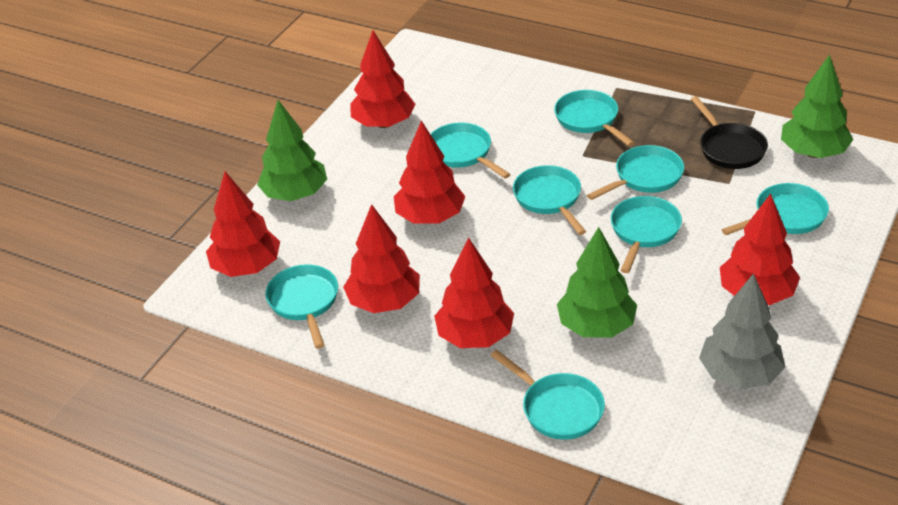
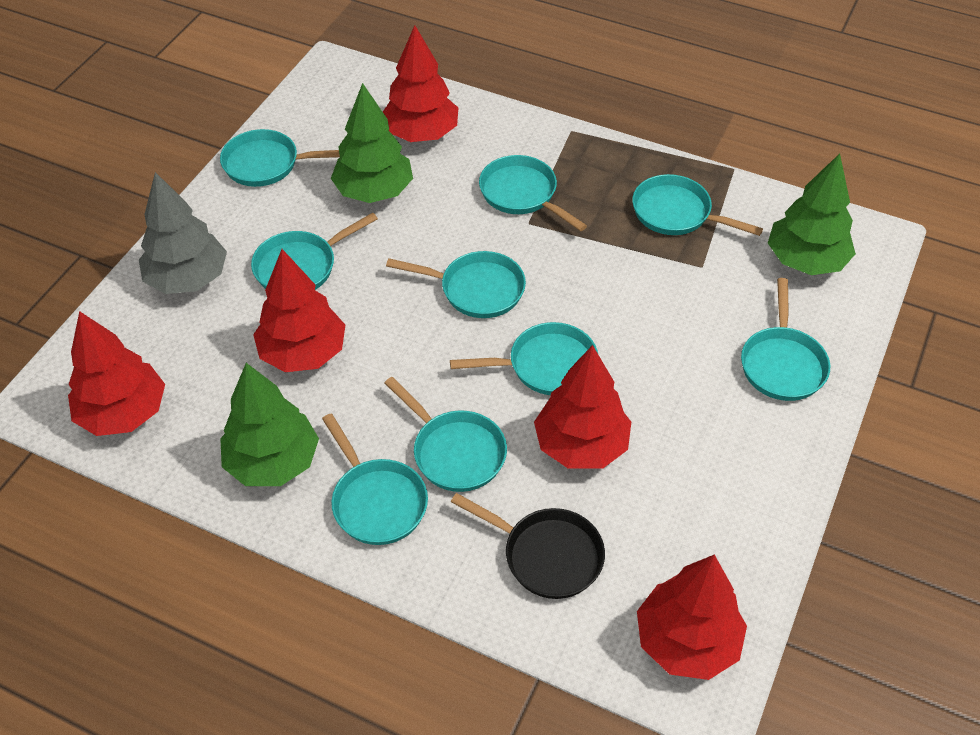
red tree: [206,171,280,277] [343,204,420,313] [350,30,416,128] [394,120,466,224] [434,237,514,348] [720,193,800,305] = 6 -> [68,311,165,436] [253,249,345,372] [383,25,458,142] [534,345,631,469] [637,554,747,680] = 5
turquoise pan: [265,264,338,349] [431,123,511,178] [490,350,605,440] [513,165,586,235] [554,90,635,146] [587,145,684,200] [611,196,682,273] [722,183,829,235] = 8 -> [220,129,340,187] [251,213,378,290] [322,413,428,545] [385,377,507,492] [386,251,526,318] [450,322,598,395] [479,155,587,231] [632,174,763,236] [741,278,830,401] = 9

